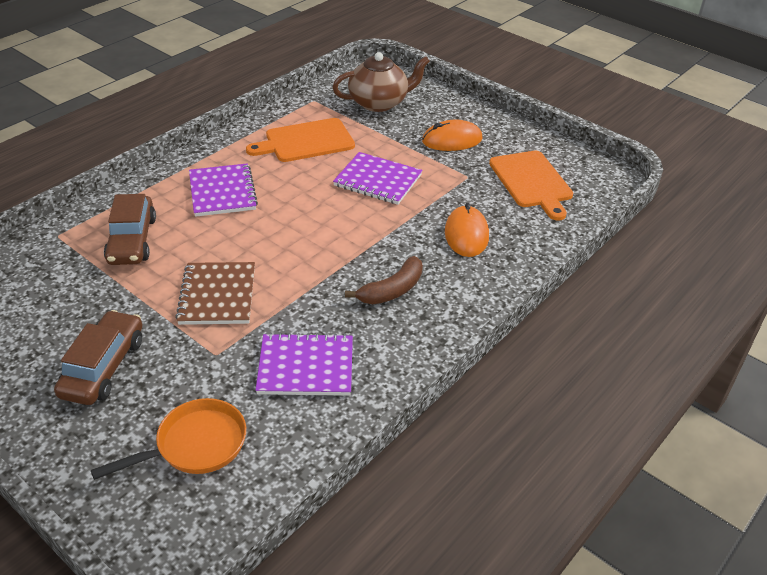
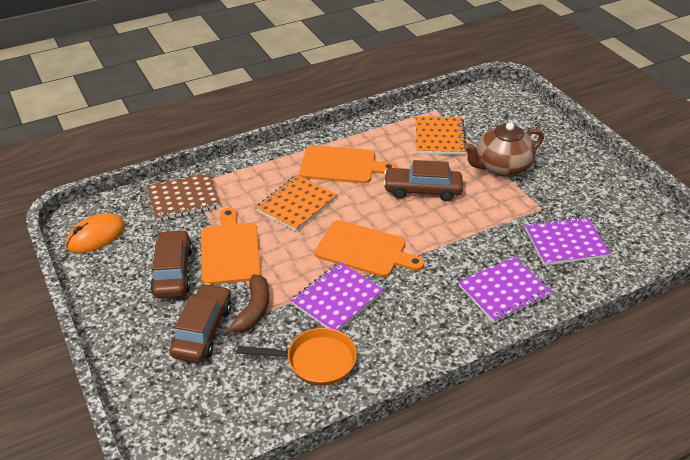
brown car: [54,310,143,405] [104,194,156,265] = 2 -> [150,230,193,298] [170,283,231,363] [383,160,463,201] = 3
orange cutting board: [246,118,355,162] [489,151,573,220] = 2 -> [201,208,261,285] [299,145,397,183] [315,220,424,277] = 3
orange mouse: [422,119,483,151] [445,203,489,257] = 2 -> [66,213,125,253] = 1
orange notebook: none = 0 -> [256,175,337,232] [416,116,466,155] = 2

